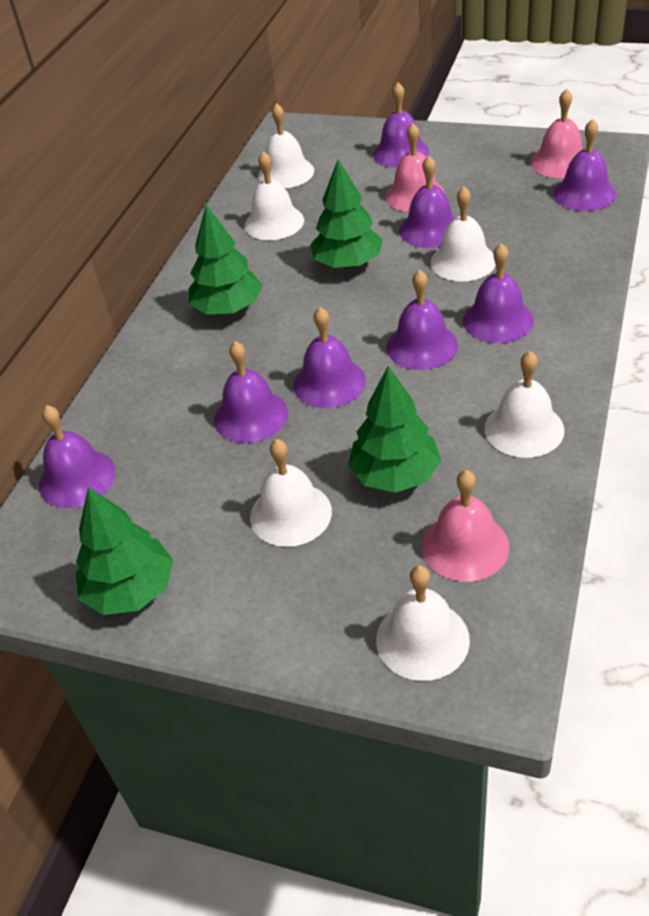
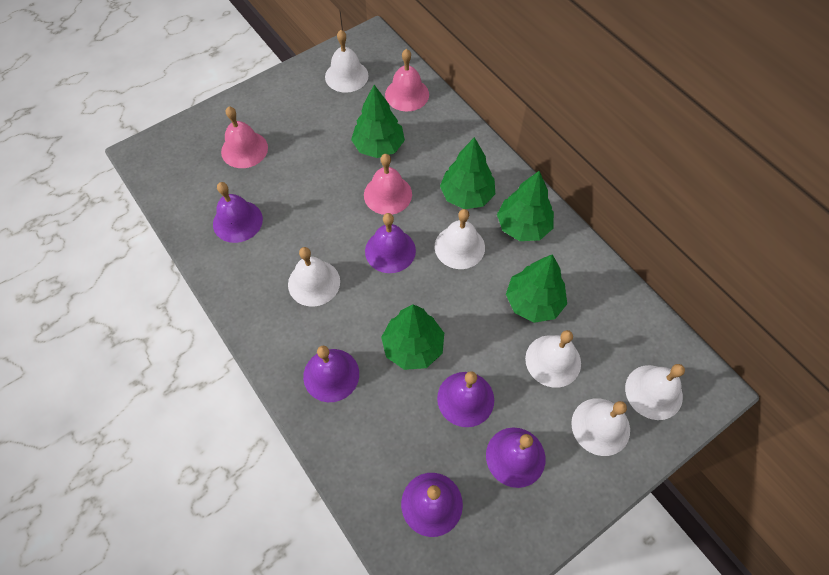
green tree: [76,487,174,615] [188,205,263,314] [310,159,383,268] [348,366,441,493] = 4 -> [351,85,405,158] [381,304,444,370] [440,137,495,209] [497,171,554,241] [506,254,567,323] = 5
purple bell: [39,405,116,508] [214,341,288,443] [293,307,366,408] [373,82,429,168] [387,270,458,370] [399,156,455,248] [463,243,534,343] [553,119,616,211] = 8 -> [213,182,263,243] [303,346,359,402] [365,213,416,273] [401,473,463,537] [437,371,494,427] [486,427,545,488] = 6

